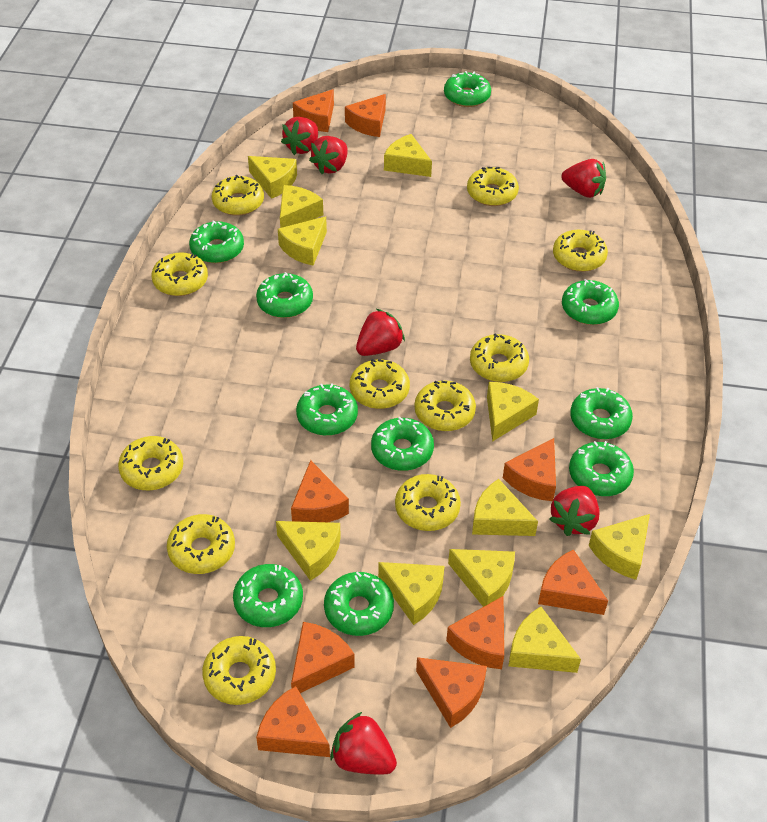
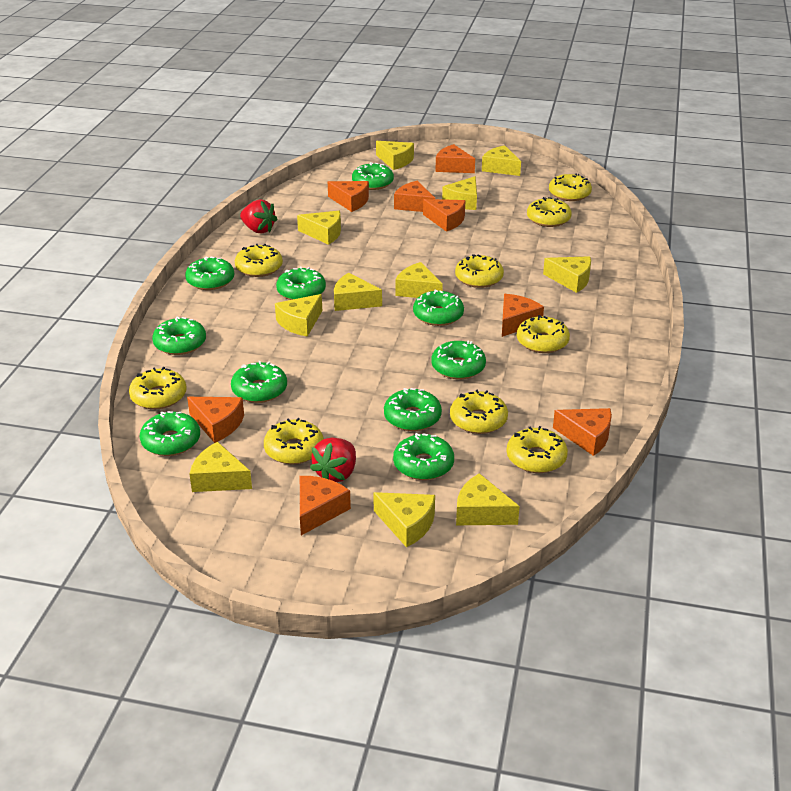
orange cheese: [256,686,330,757] [291,460,349,522] [291,622,355,693] [293,89,334,132] [345,94,386,137] [416,657,487,728] [446,596,504,669] [503,438,556,501] [538,549,608,615] = 9 -> [187,397,244,443] [300,476,351,535] [328,181,369,212] [394,181,435,212] [423,199,465,232] [435,144,475,173] [502,294,544,337] [553,408,612,456] = 8
red strawberry: [281,117,318,155] [309,136,347,174] [330,712,397,775] [356,309,405,356] [549,486,600,536] [561,159,606,198] = 6 -> [240,200,278,233] [310,438,356,482] = 2
yellow donut: [118,436,183,491] [151,252,208,296] [167,514,235,574] [202,636,276,705] [212,175,264,216] [350,359,410,409] [395,474,461,531] [414,380,476,431] [467,167,519,206] [470,334,529,382] [553,230,608,272] = 11 -> [129,367,187,409] [235,244,283,277] [264,418,324,464] [450,390,508,434] [455,254,504,288] [507,426,568,473] [517,315,570,353] [527,197,572,227] [549,173,592,201] = 9

